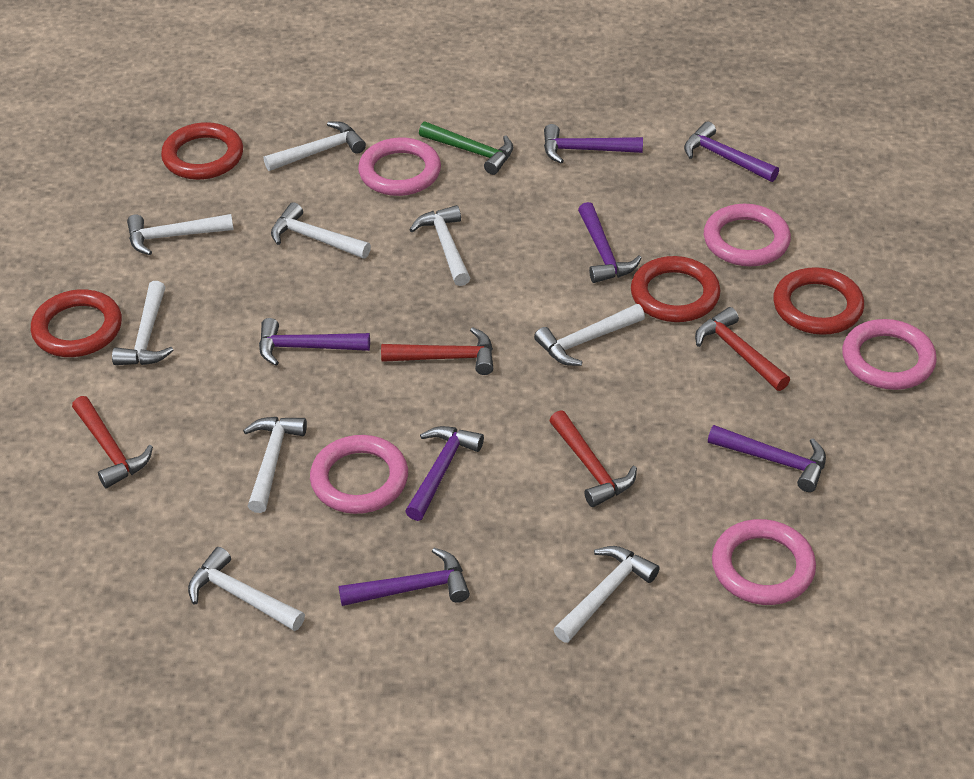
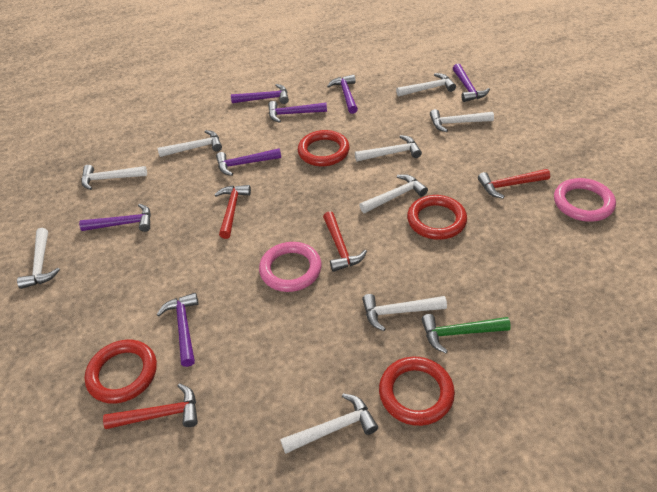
pink ring: [310,435,408,514] [358,137,441,196] [704,204,791,266] [712,519,816,605] [842,319,937,390] = 5 -> [259,242,322,292] [554,178,616,222] = 2

